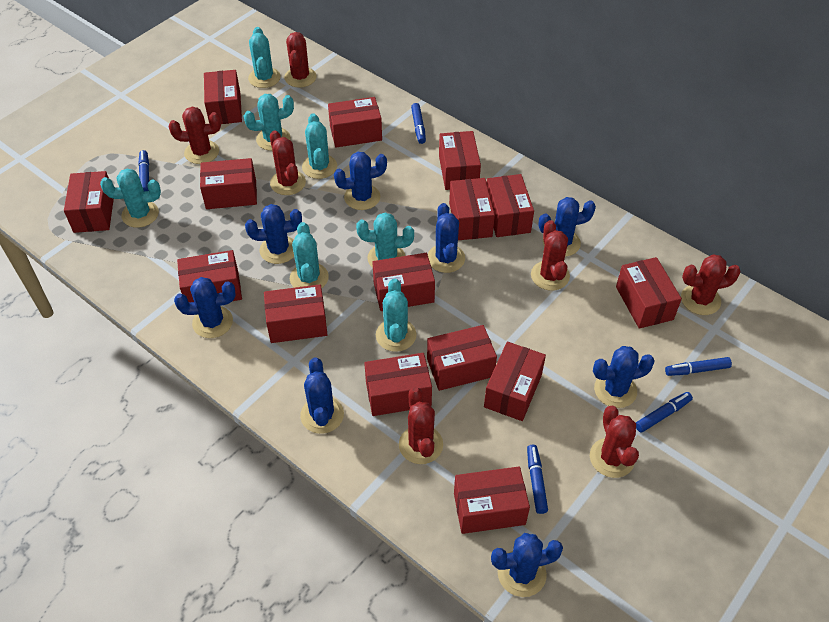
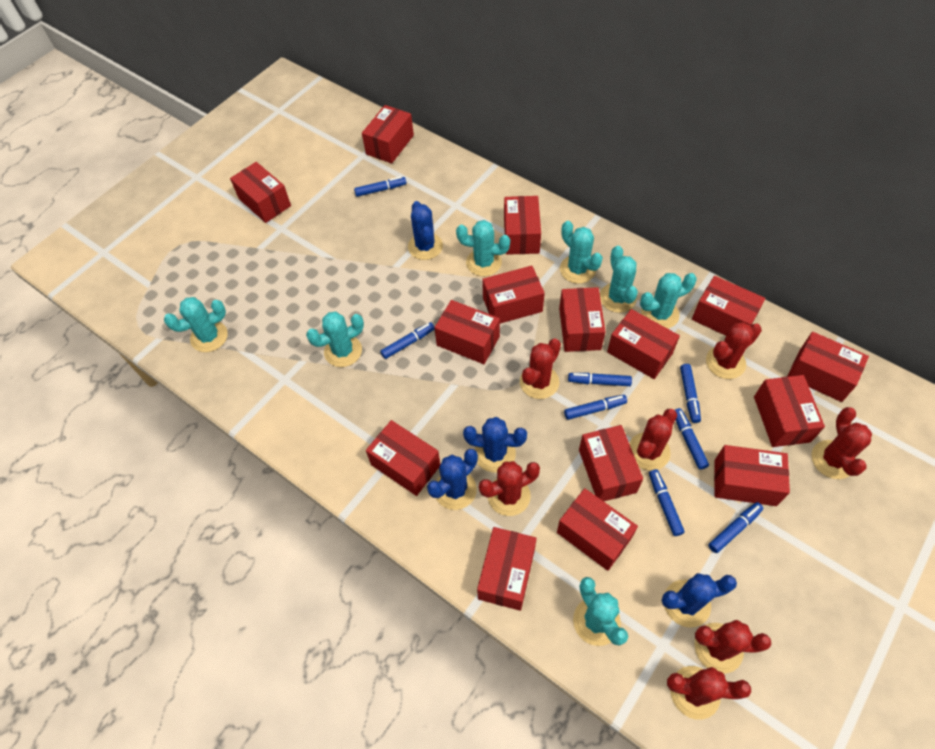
blue cactus: [174,277,236,338] [245,204,302,264] [300,357,344,434] [334,152,387,210] [428,203,465,273] [491,533,563,597] [538,197,596,257] [593,346,655,408] = 8 -> [408,201,443,260] [427,449,478,510] [463,417,527,472] [661,573,737,628] = 4
blue marker: [138,150,149,191] [411,103,426,144] [527,445,548,514] [636,392,693,432] [665,357,732,376] = 5 -> [354,177,406,197] [380,322,434,359] [564,395,627,420] [568,373,632,386] [649,469,685,536] [675,408,709,470] [680,364,701,423] [708,502,763,553] = 8

